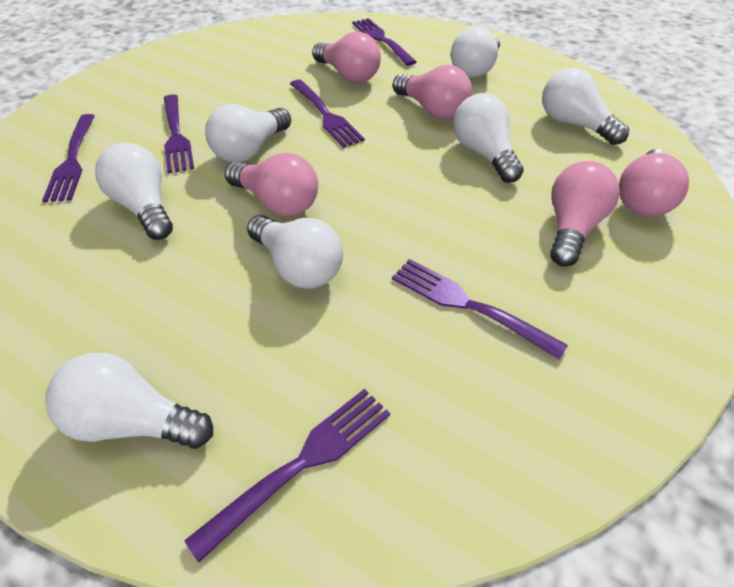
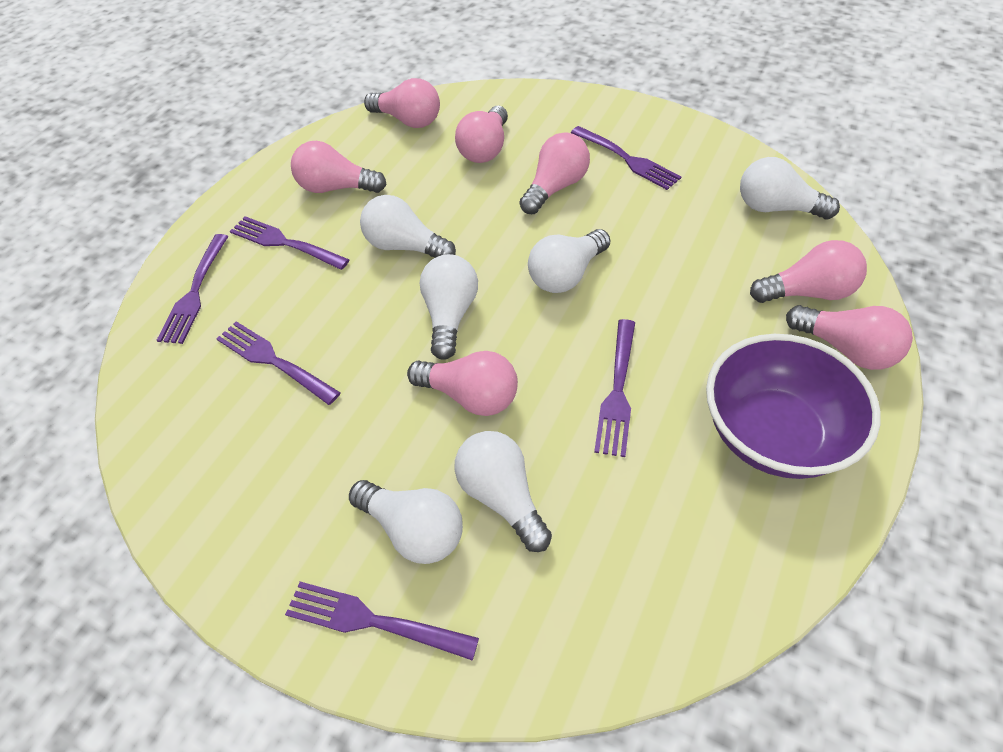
pink light bulb: [225,153,318,216] [312,31,381,83] [393,65,472,120] [550,161,620,266] [619,149,689,217] = 5 -> [291,141,386,193] [364,78,440,128] [407,351,518,416] [455,106,508,163] [520,132,590,214] [750,240,867,303] [786,305,913,370] = 7
purple bowl: none = 0 -> [706,334,881,479] = 1
white light bulb: [45,353,213,449] [95,143,173,240] [205,104,291,163] [247,215,343,289] [451,27,500,78] [453,93,524,183] [542,68,629,145] = 7 -> [349,480,463,564] [360,195,456,258] [420,254,478,360] [454,431,552,552] [528,229,611,293] [740,157,840,220] = 6

